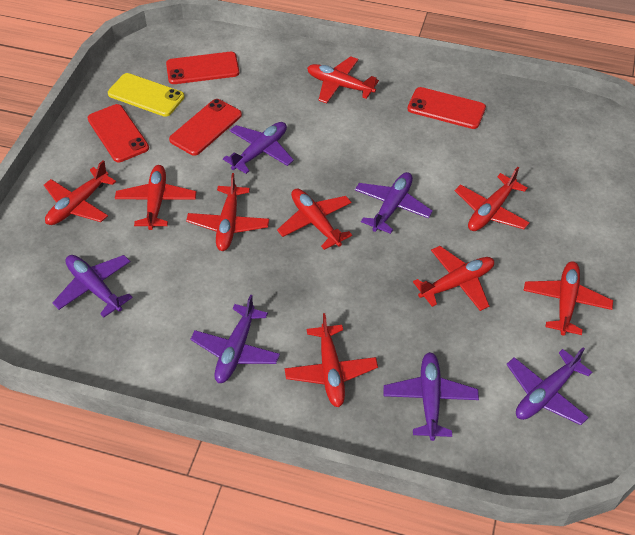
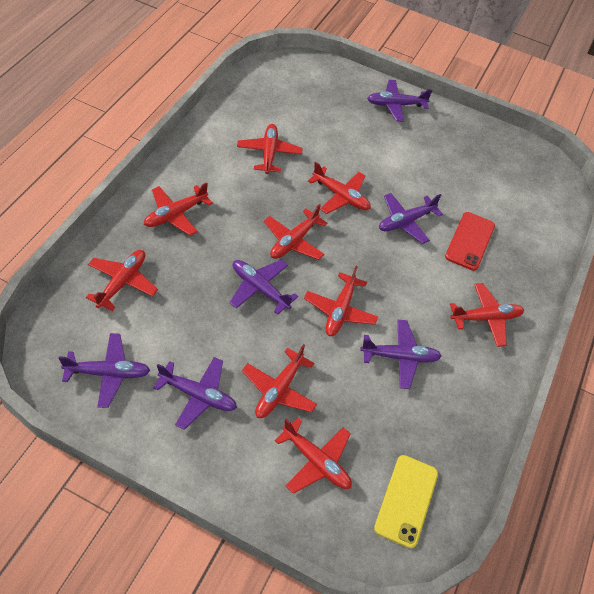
red phone: [87,104,149,162] [166,52,239,84] [169,99,242,156] [407,87,486,129] = 4 -> [445,212,495,271] = 1

